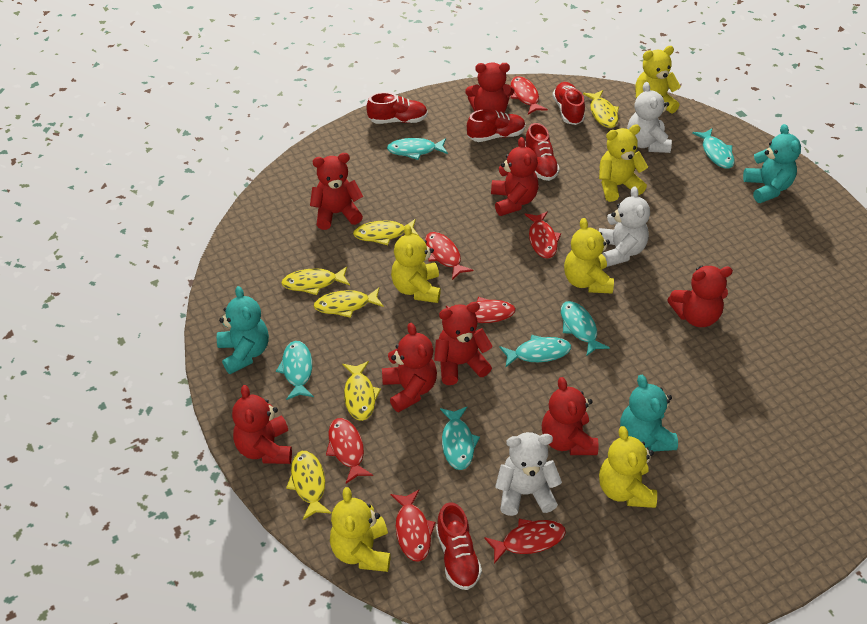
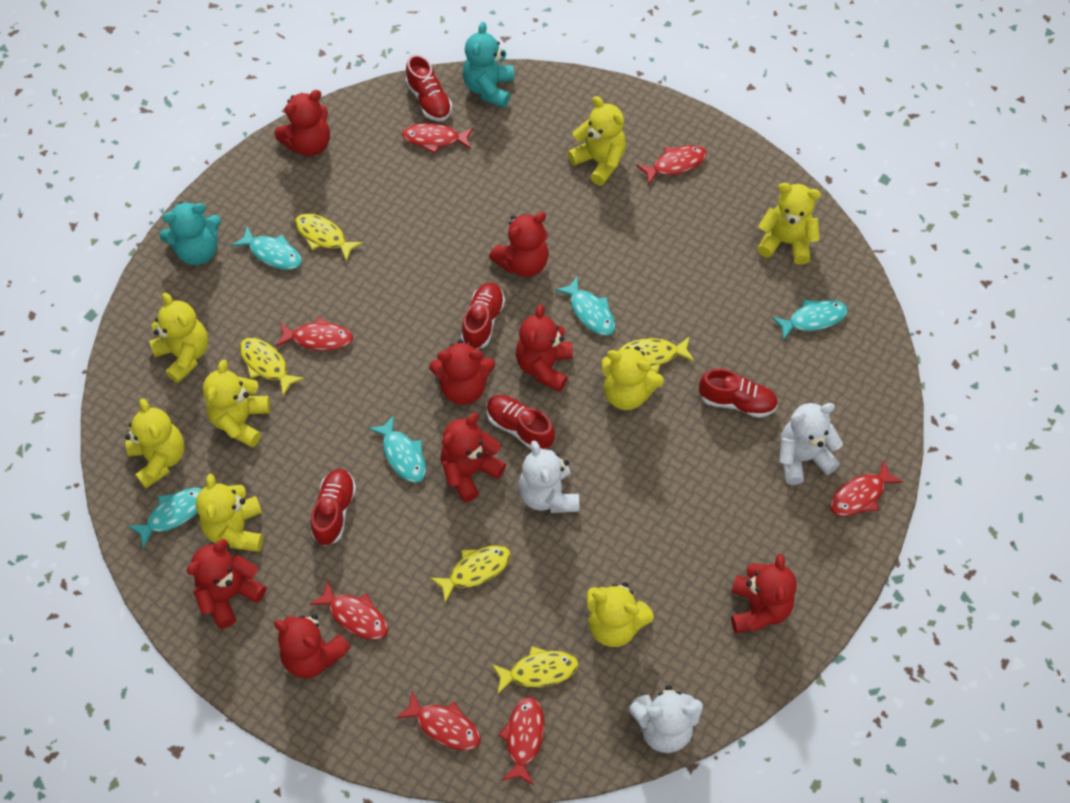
turquoise fish: [276,341,314,400] [387,138,448,160] [440,407,480,470] [499,335,571,367] [561,301,610,356] [692,128,735,169] = 6 -> [128,488,202,549] [232,226,302,270] [369,415,426,483] [555,277,616,336] [772,299,848,340] = 5
turquoise teddy bear: [217,286,269,374] [620,375,678,452] [743,124,801,203] = 3 -> [159,201,221,265] [463,22,514,108] = 2
yellow fish: [281,266,350,295] [286,451,332,520] [314,288,384,318] [342,361,381,421] [353,219,419,245] [583,90,619,128] = 6 -> [240,338,304,396] [295,213,363,262] [430,545,511,602] [492,646,578,694] [618,336,694,373] = 5
yellow teddy bear: [330,487,391,572] [391,224,441,303] [564,218,614,294] [599,124,648,202] [599,426,657,508] [635,46,681,114] = 6 -> [125,398,185,488] [150,293,208,383] [196,474,263,552] [203,360,270,448] [568,96,626,186] [587,582,654,647] [601,346,664,410] [757,183,821,265] = 8

